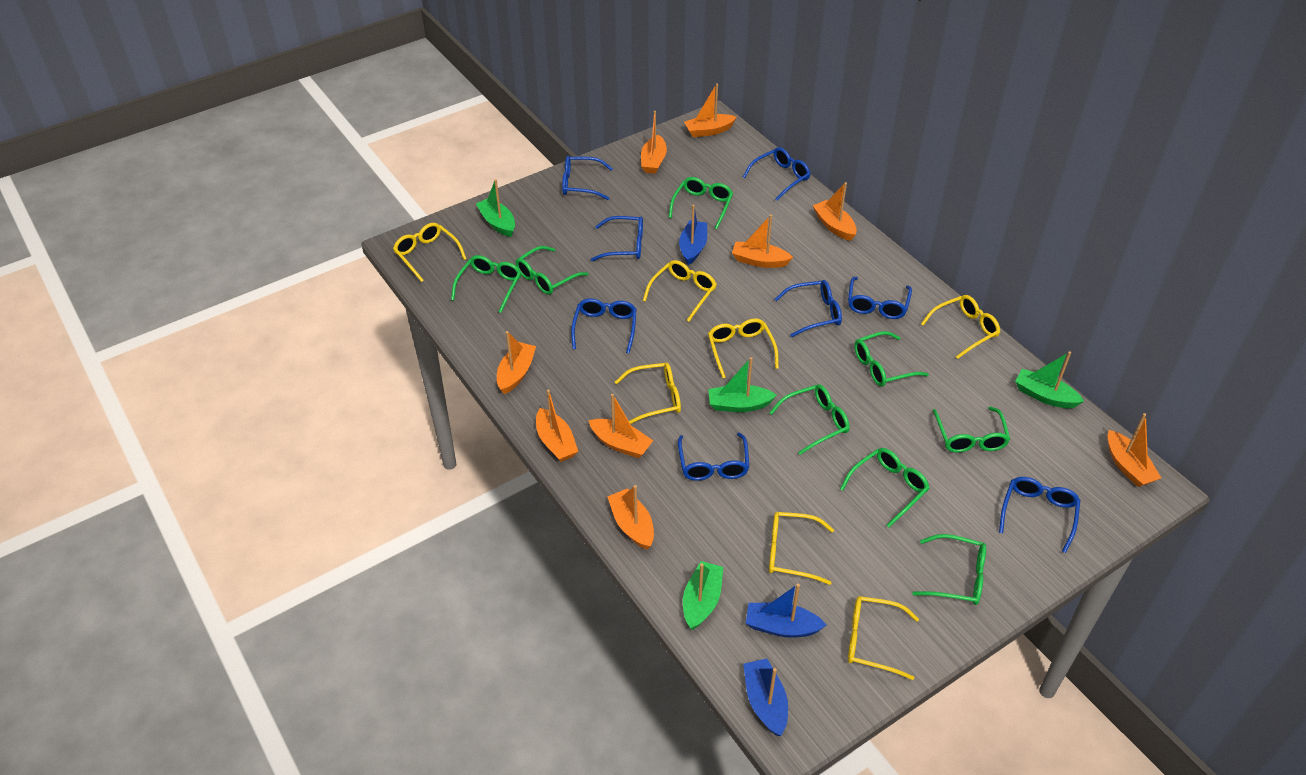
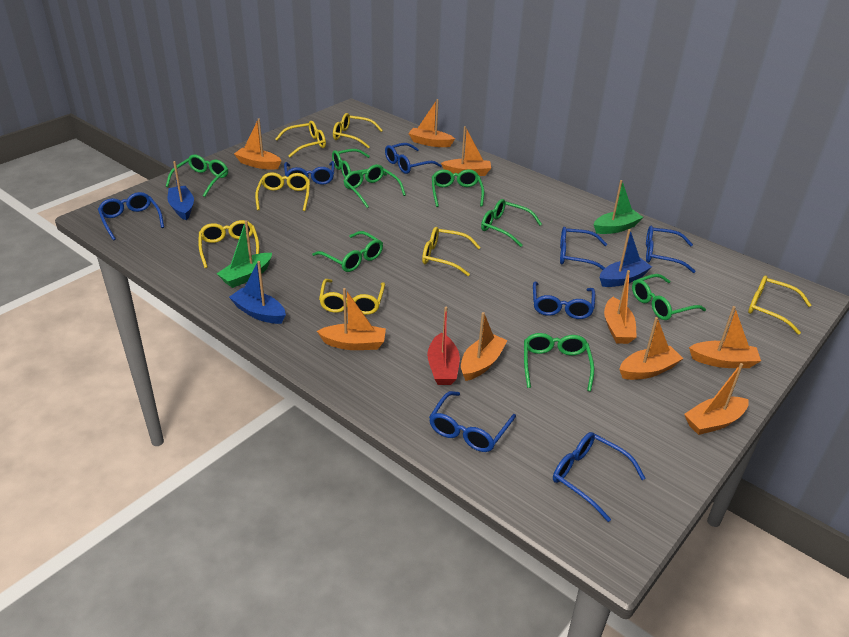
green boat: [476,179,515,237] [683,561,723,630] [708,357,777,412] [1015,351,1084,408] = 4 -> [217,220,272,288] [594,180,643,234] = 2
red boat: none = 0 -> [427,307,460,385] = 1

